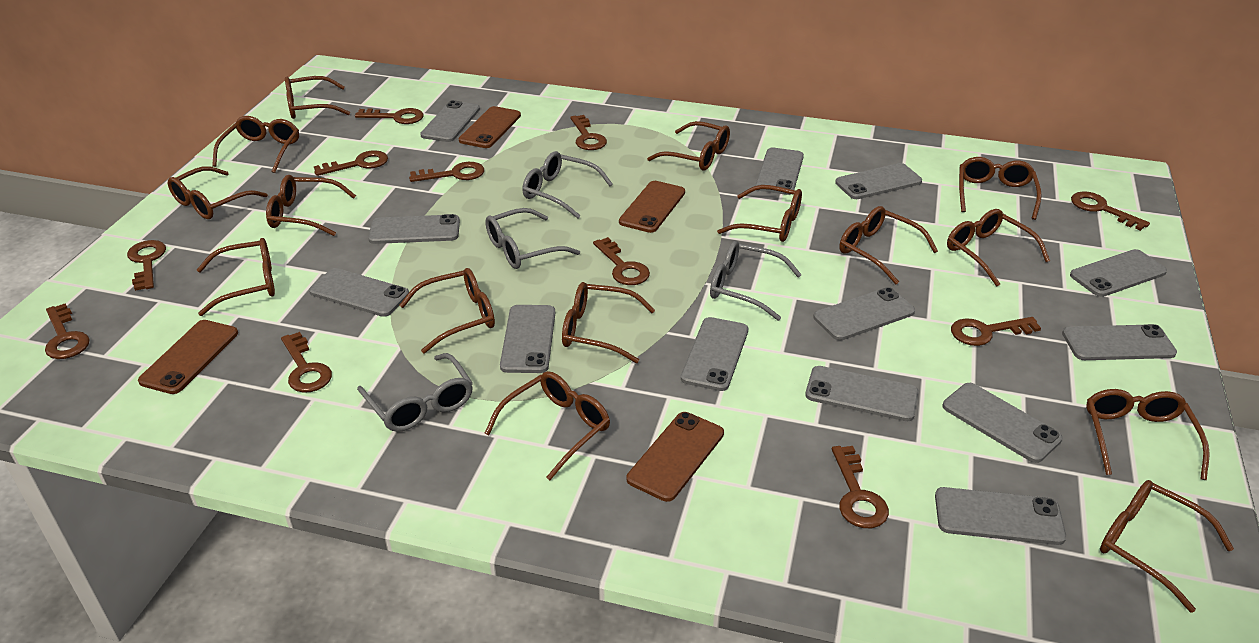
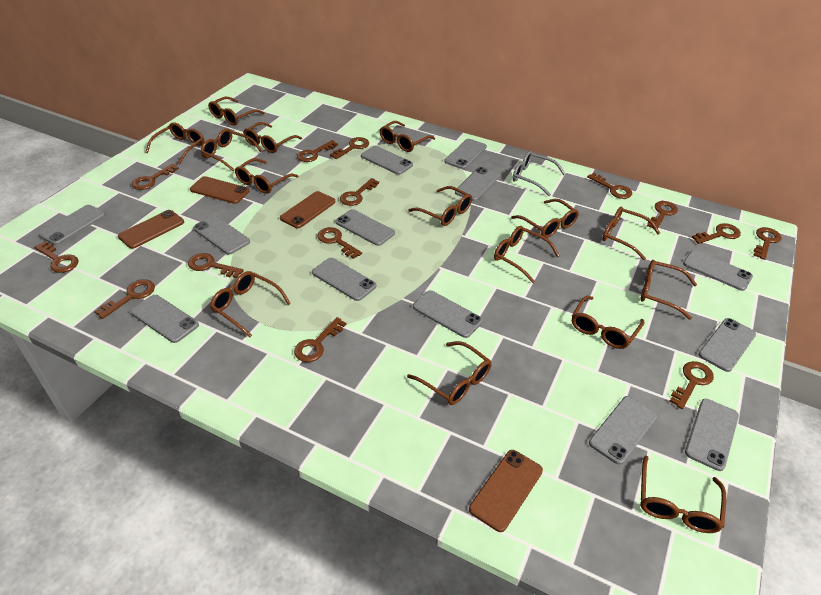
brown key: [45,303,90,359] [127,240,166,291] [281,332,332,393] [314,150,388,176] [355,108,424,124] [409,162,484,182] [570,115,607,150] [593,237,650,285] [832,446,889,528] [951,317,1041,346] [1071,191,1150,231] = 11 -> [34,241,79,273] [95,279,155,319] [132,164,179,190] [188,253,244,278] [294,317,347,362] [297,140,338,162] [317,227,362,259] [330,137,369,159] [340,178,379,206] [587,173,632,199] [647,201,678,229] [669,361,714,409] [692,223,741,244] [753,227,782,260] = 14
grey glasses: [357,353,473,432] [485,208,580,269] [522,151,613,218] [710,241,802,321] = 4 -> [512,151,566,196] = 1

